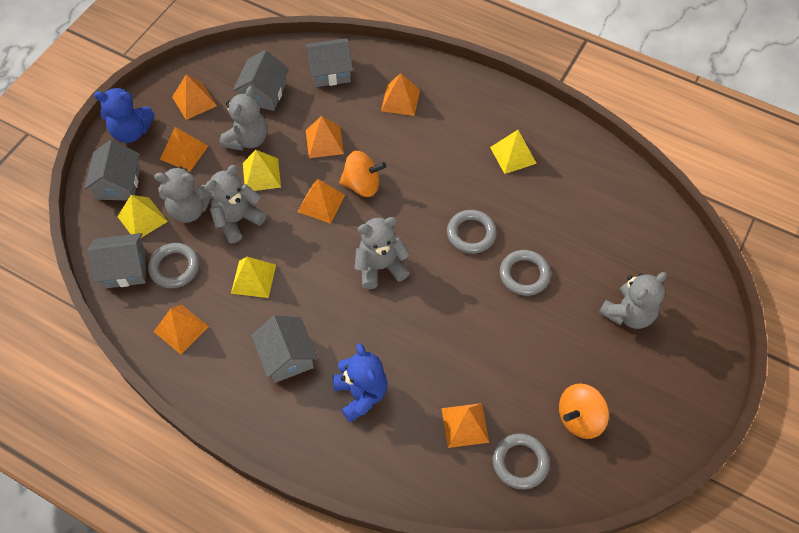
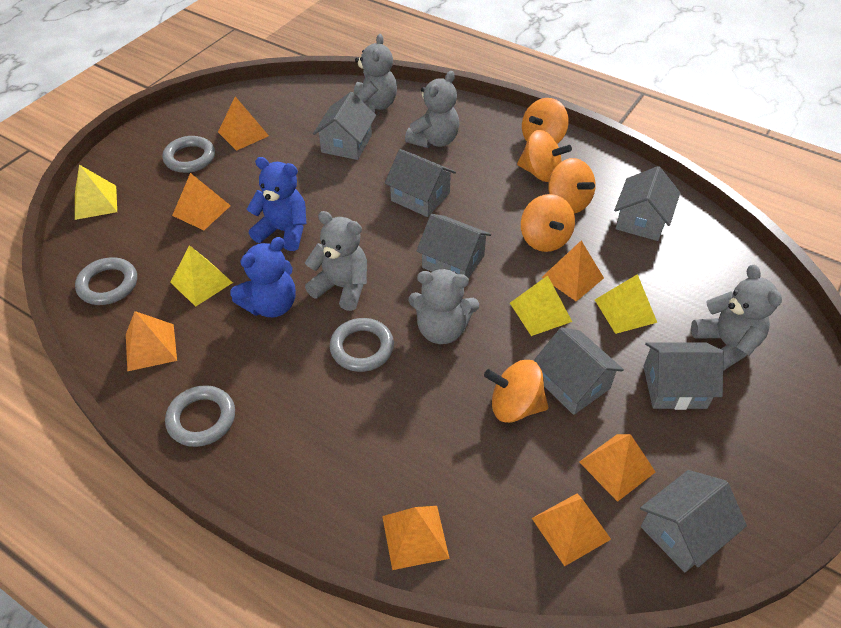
grey house: [84,140,140,200] [88,233,146,289] [233,50,289,111] [251,316,318,383] [306,38,353,87] = 5 -> [313,92,376,160] [385,149,456,217] [417,214,491,279] [533,327,624,415] [614,166,680,241] [640,470,747,573] [643,342,724,410] = 7
orange spinning top: [339,151,386,197] [559,383,609,439] = 2 -> [484,360,548,423] [517,130,572,182] [521,194,575,252] [522,98,569,144] [549,158,595,214] = 5

